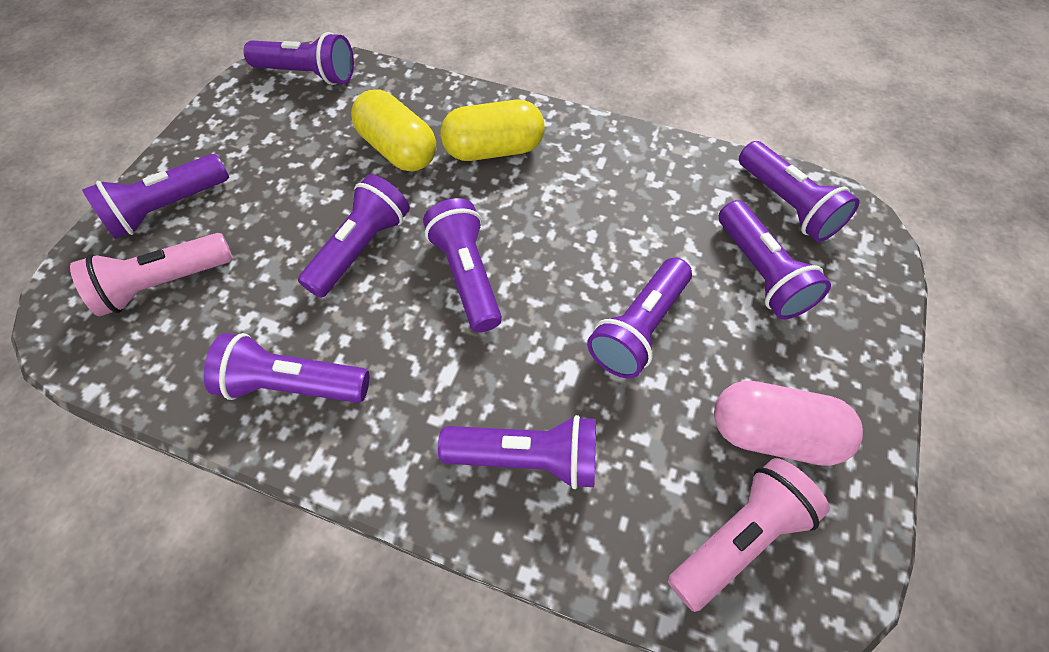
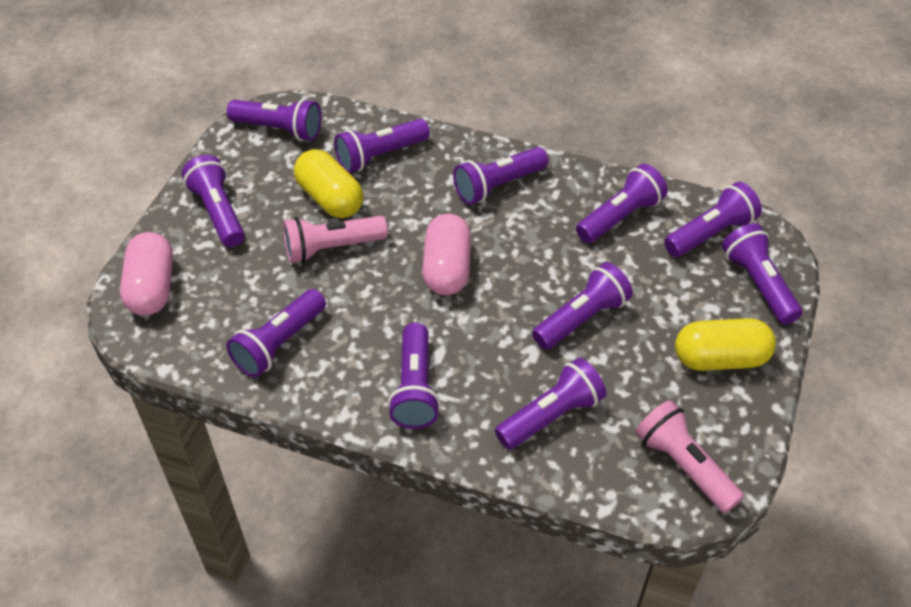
pink capsule: [714,381,863,466] = 1 -> [120,232,173,316] [422,214,471,296] = 2
purple flashlight: [82,154,229,239] [204,333,369,403] [243,32,354,85] [298,174,410,298] [423,198,502,332] [438,415,596,489] [587,257,692,378] [719,200,831,319] [739,141,860,242] = 9 -> [182,155,245,247] [226,289,326,378] [227,98,321,141] [334,119,430,173] [388,323,440,429] [453,147,548,205] [495,358,607,450] [532,262,633,350] [576,164,668,243] [664,182,762,257] [722,223,802,325] = 11

